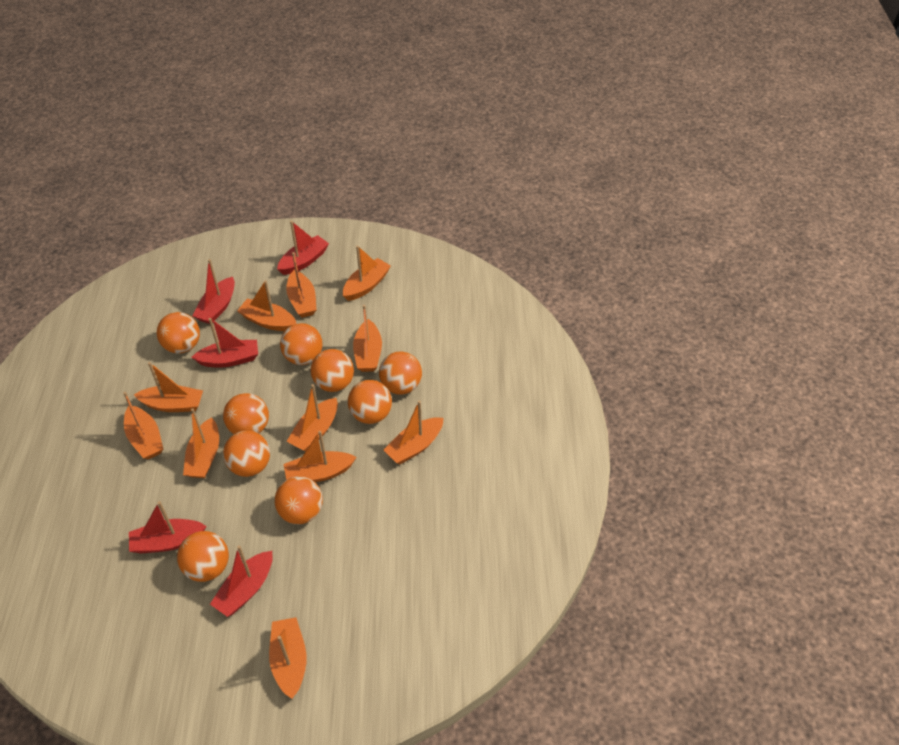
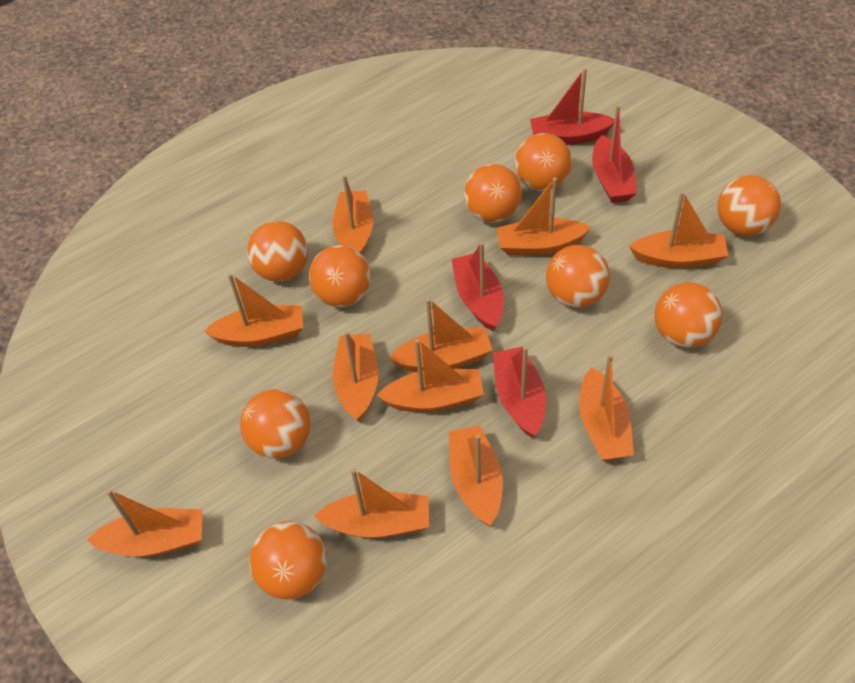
red boat: [129,501,207,553] [191,318,258,368] [192,259,235,324] [210,545,273,617] [277,221,329,275] = 5 -> [451,242,504,331] [493,346,546,438] [530,68,615,145] [592,105,637,203] = 4

